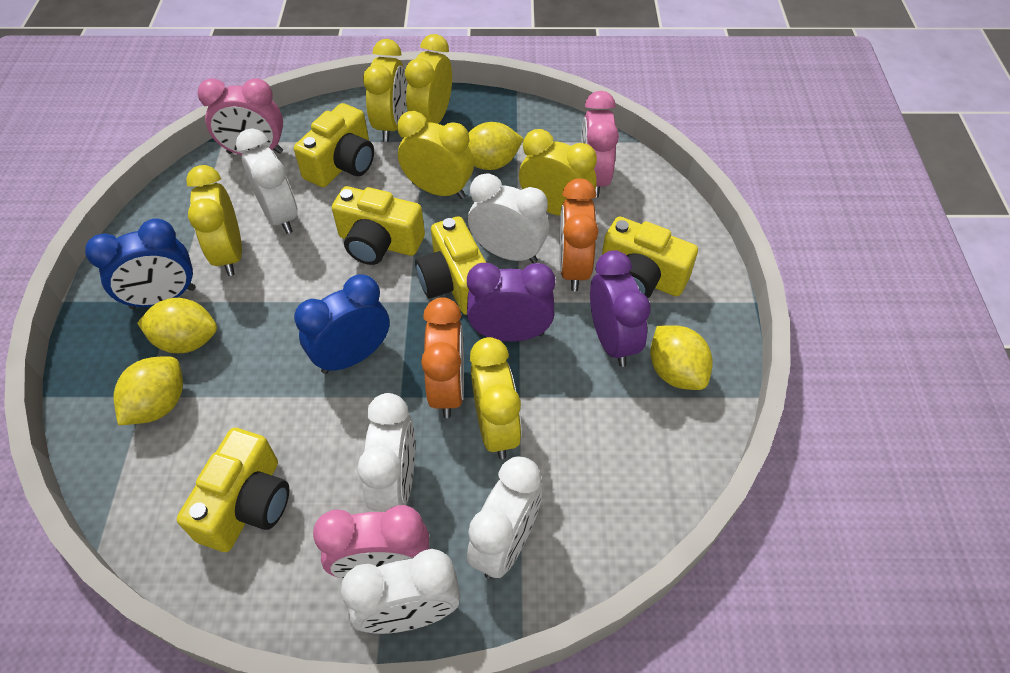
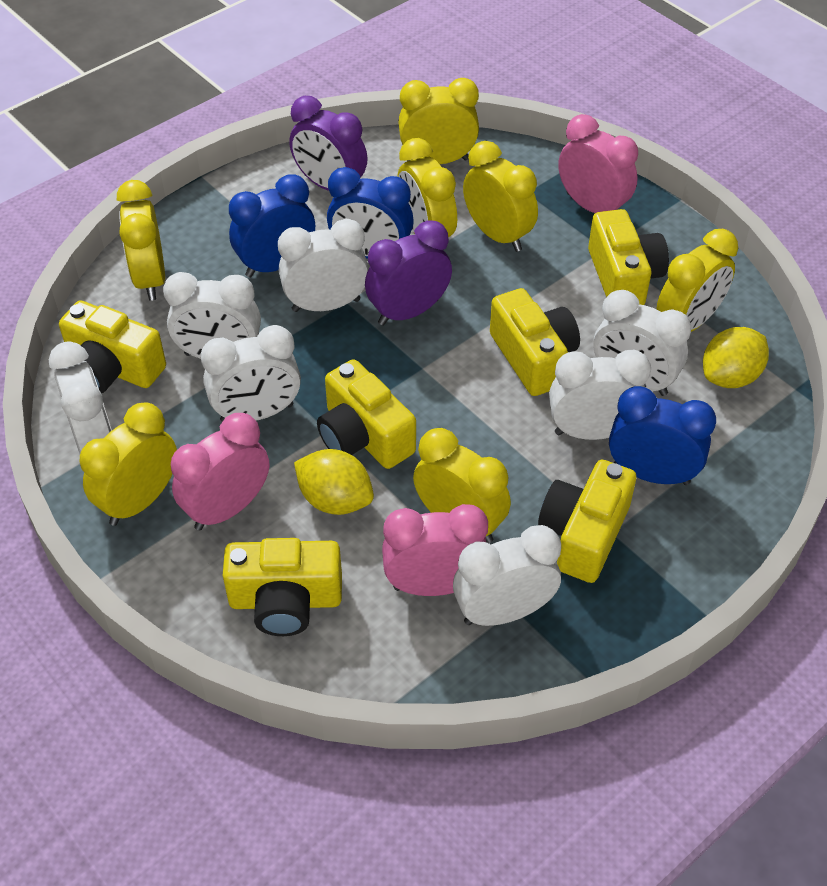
blue clock: [85,219,195,309] [294,274,390,374] = 2 -> [229,175,315,277] [327,167,414,259] [609,386,716,485] = 3
orange clock: [421,297,464,418] [559,178,599,291] = 2 -> none = 0
white clock: [236,128,297,234] [341,549,461,634] [357,393,415,512] [467,456,542,579] [468,173,549,263] = 5 -> [49,341,112,454] [163,272,261,359] [201,325,301,422] [278,219,368,312] [453,525,561,626] [549,350,651,440] [593,290,691,396] = 7
yellow camera: [177,428,289,552] [294,103,374,187] [332,186,425,265] [415,216,486,315] [602,217,698,298] = 5 -> [59,300,166,393] [223,538,342,636] [317,359,416,469] [490,288,580,396] [538,460,636,583] [588,209,669,305] = 6
yellow clock: [186,165,242,276] [363,39,407,142] [397,111,474,199] [405,34,452,124] [470,337,522,459] [519,129,597,216] = 6 -> [80,402,177,526] [117,180,165,301] [398,78,479,164] [398,138,457,237] [413,428,511,543] [463,141,538,252] [656,229,738,332] = 7
yellow lemon: [113,356,183,425] [137,298,217,353] [468,122,524,170] [650,325,712,390] = 4 -> [294,449,374,515] [703,327,769,388] = 2

